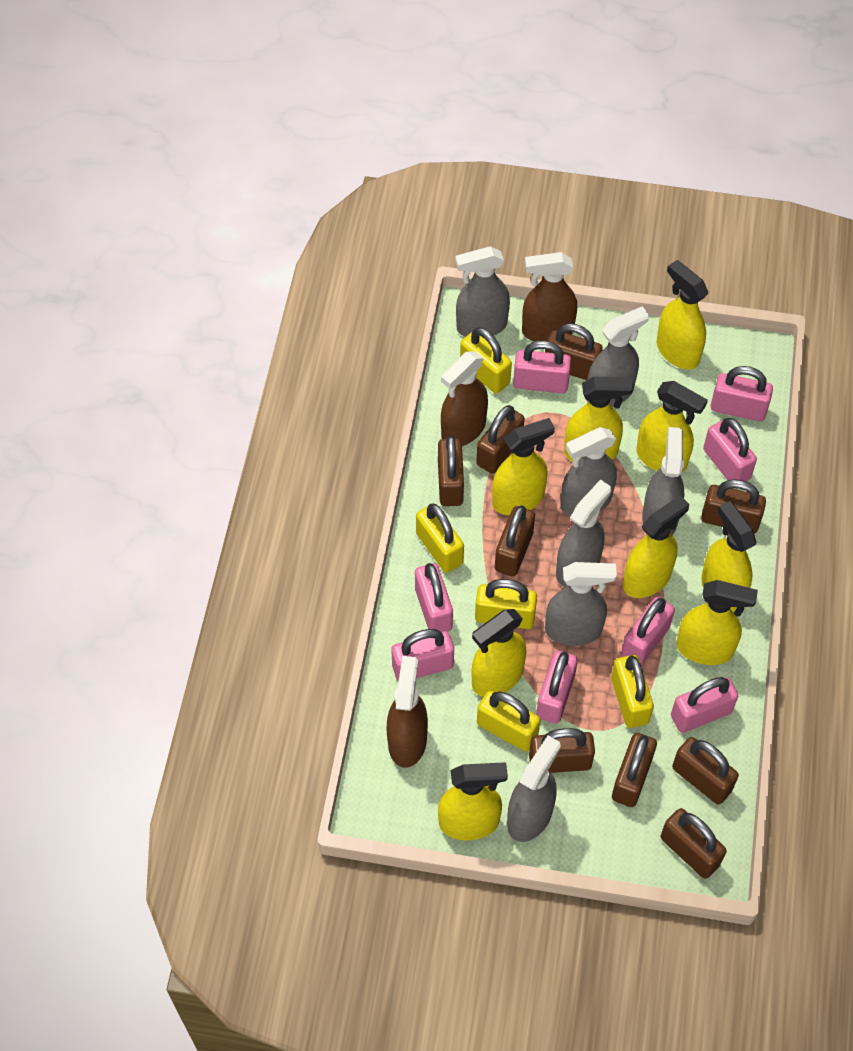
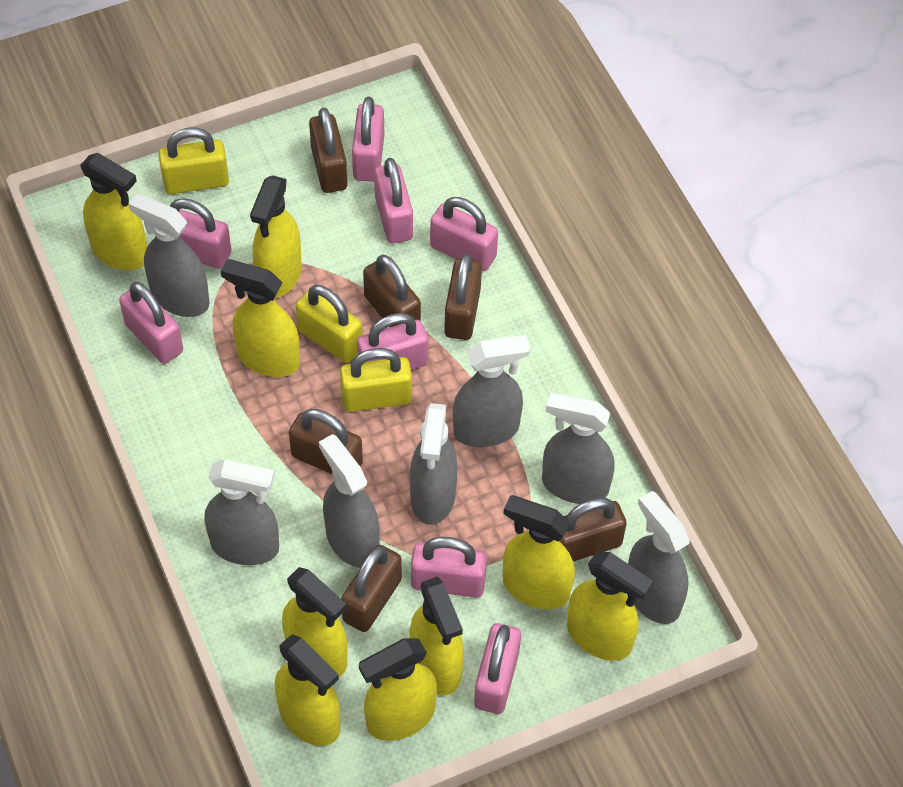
brown padlock: [438,435,464,506] [476,405,525,474] [495,505,535,577] [529,728,595,773] [545,323,603,380] [612,733,657,807] [661,808,727,879] [672,737,739,805] [701,479,766,534] = 9 -> [289,409,363,474] [309,107,348,193] [341,545,402,632] [363,255,421,327] [444,254,482,340] [559,498,627,562] = 6
brown spray bottle: [386,656,428,768] [441,351,488,446] [522,252,577,342] = 3 -> none = 0
yellow padlock: [416,504,464,573] [460,327,512,394] [475,579,537,629] [477,690,541,751] [611,655,654,728] = 5 -> [158,127,229,194] [296,285,363,363] [340,348,412,412] = 3

